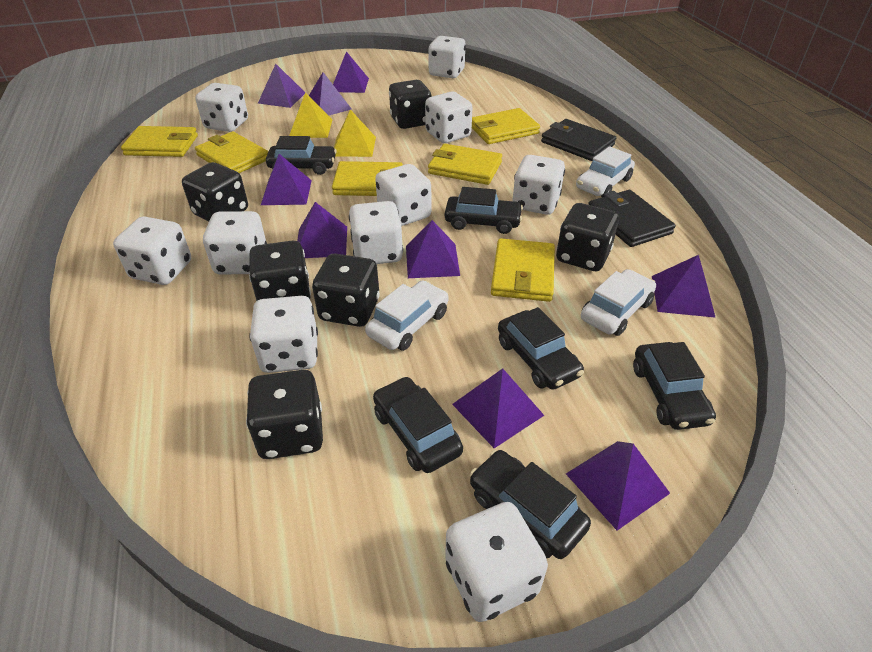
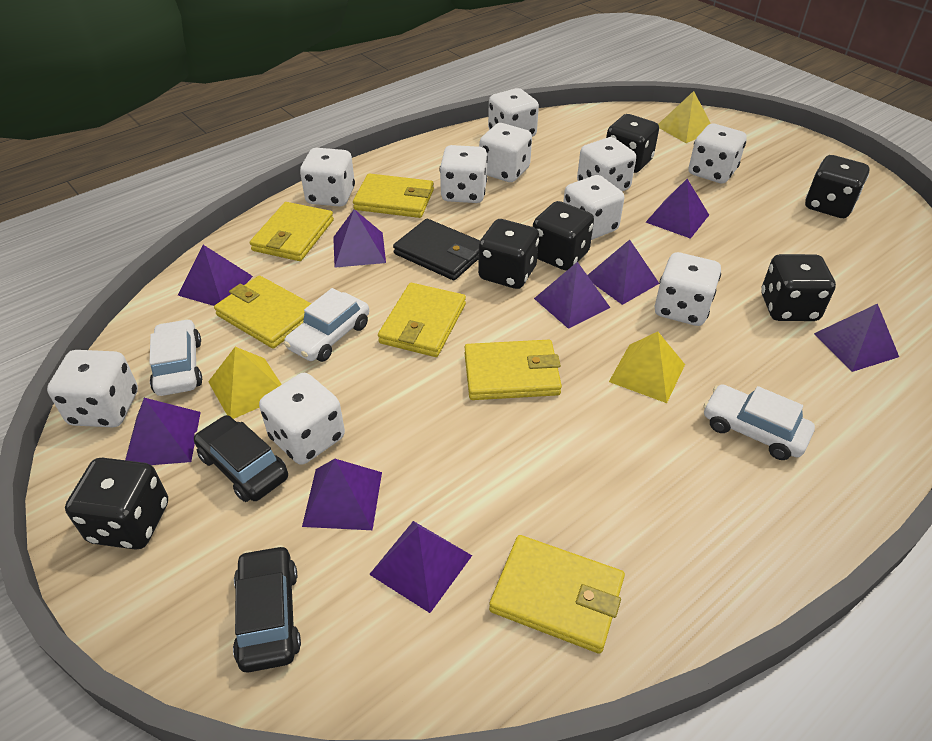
black car: [266,136,337,175] [373,376,463,473] [445,187,523,234] [470,450,591,559] [498,307,584,390] [633,342,716,430] = 6 -> [194,415,288,502] [233,545,301,673] = 2
black wallet: [541,119,616,161] [589,190,676,247] = 2 -> [393,219,480,280] = 1
yellow pyramid: [289,92,332,138] [334,110,376,157] = 2 -> [208,347,282,419] [609,332,685,403] [658,91,711,143] = 3

